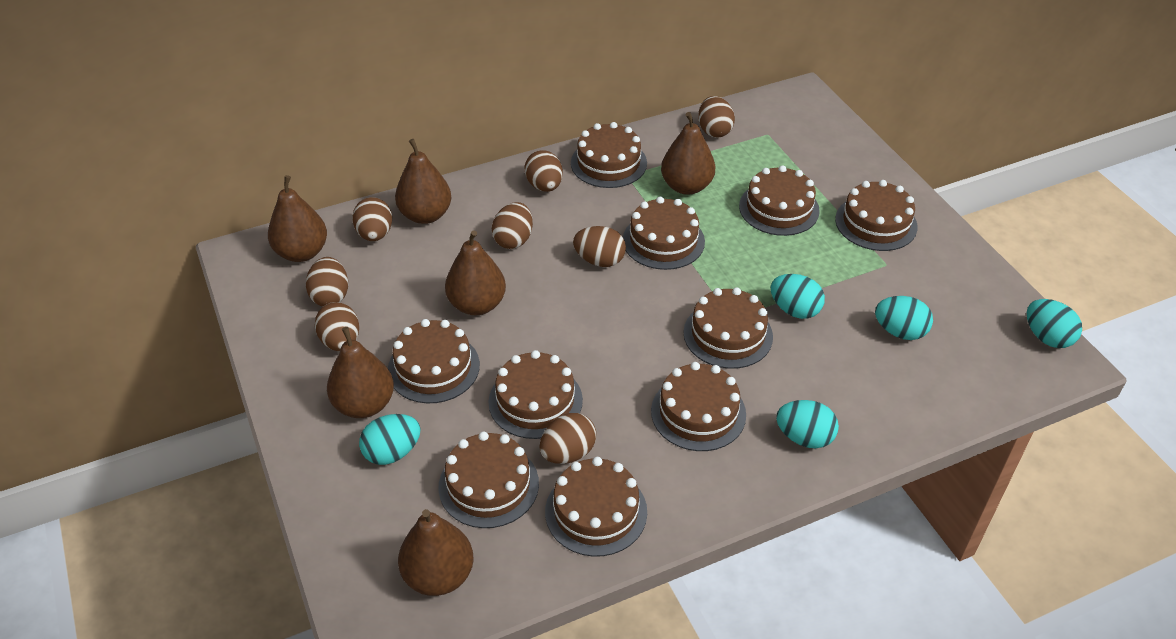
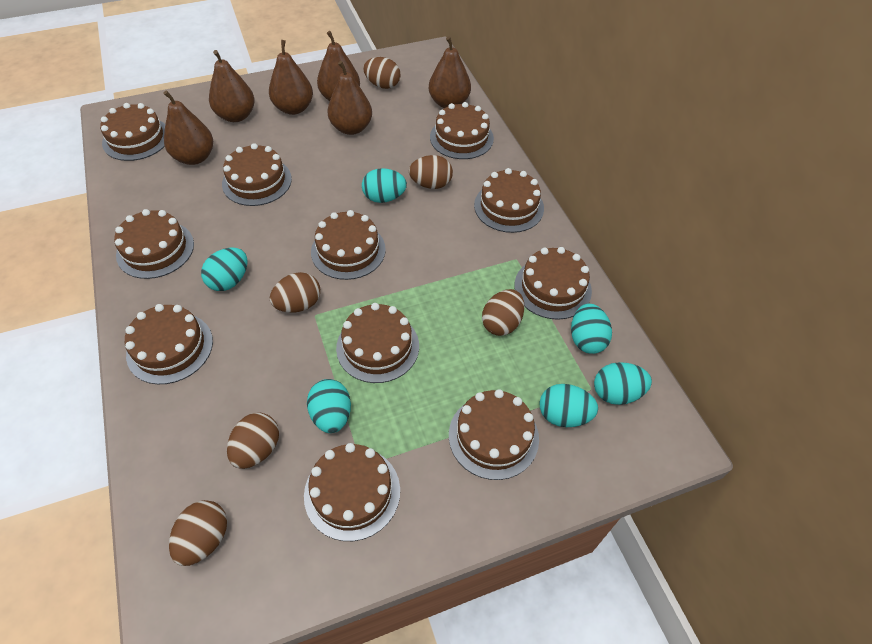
brown cake: [388,319,480,403] [438,431,539,528] [488,350,583,439] [545,457,647,557] [571,122,647,188] [623,197,705,270] [651,362,746,451] [683,287,773,369] [739,165,820,236] [835,180,918,251] = 10 -> [100,103,165,161] [114,209,194,279] [125,304,213,384] [222,143,292,206] [304,443,400,541] [311,210,386,280] [336,303,419,383] [430,102,494,159] [449,389,539,480] [474,168,544,233] [514,247,592,320] = 11
brown egg: [306,257,348,307] [315,302,359,351] [352,197,392,241] [492,202,533,249] [524,150,563,192] [539,413,596,464] [573,226,626,267] [698,96,735,138] = 8 -> [169,500,227,566] [227,413,279,469] [270,272,320,313] [363,57,400,89] [409,155,453,189] [482,289,525,336] = 6
turquoise egg: [359,414,420,465] [771,274,825,319] [776,400,839,448] [875,296,933,340] [1027,299,1082,348] = 5 -> [201,248,247,291] [307,379,351,433] [362,168,407,203] [539,384,598,427] [571,304,612,354] [594,362,652,405] = 6

